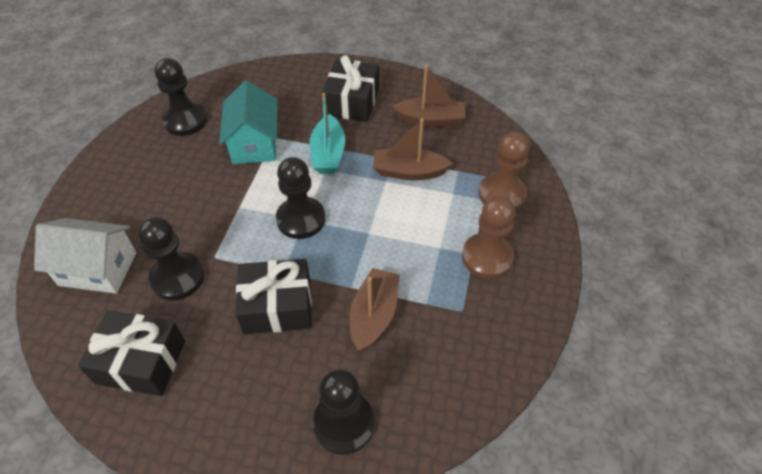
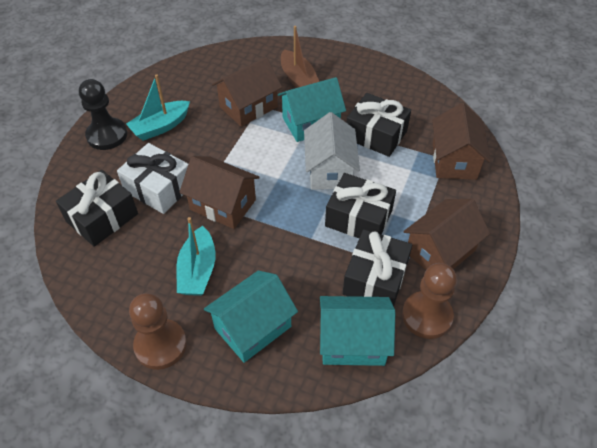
black gift: [78,310,185,396] [236,259,312,334] [322,55,379,122] = 3 -> [56,170,138,247] [325,173,396,238] [343,229,412,306] [347,93,411,157] = 4
black pawn: [138,217,204,301] [155,58,207,136] [276,157,325,239] [313,369,375,455] = 4 -> [79,79,127,150] = 1
brown boat: [349,268,400,352] [373,118,453,180] [392,64,465,127] = 3 -> [281,26,319,88] = 1
brown house: none = 0 -> [179,156,260,229] [212,57,282,127] [404,199,490,270] [432,103,491,180] = 4
turquoise boat: [309,93,345,174] = 1 -> [126,74,190,141] [176,217,216,296] = 2
turquoise house: [219,81,277,164] = 1 -> [204,270,298,363] [278,77,346,142] [320,296,396,366] = 3
white gift: none = 0 -> [117,143,188,214] = 1

